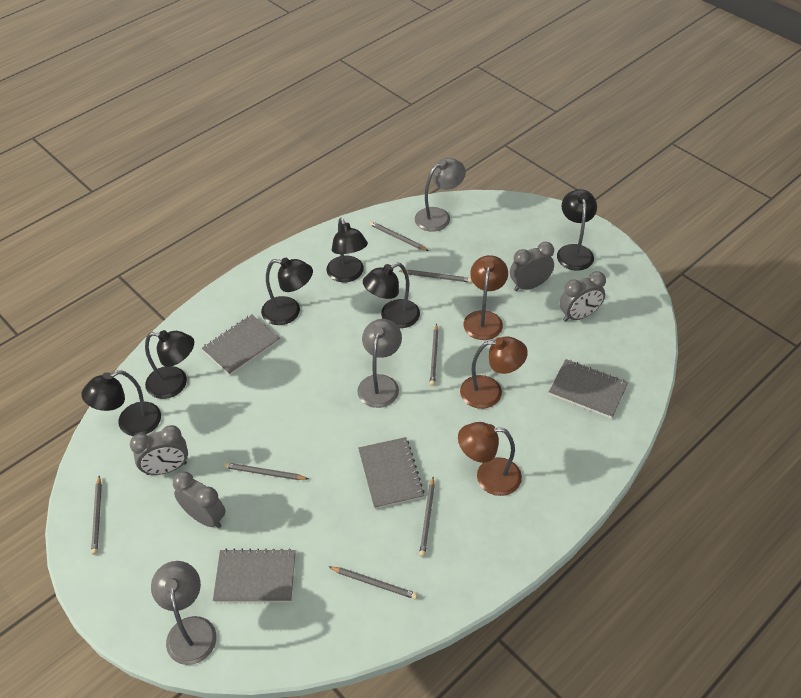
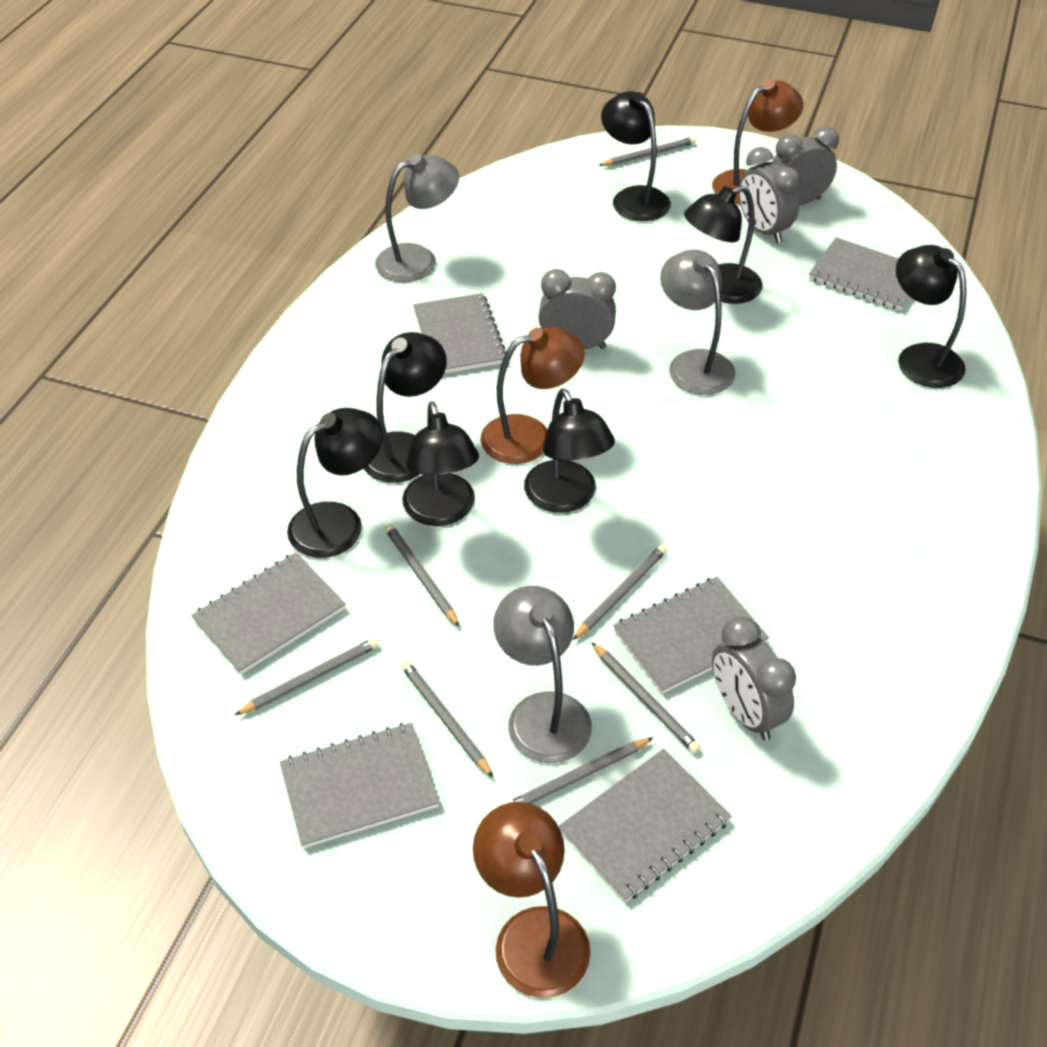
black lamp: [81,370,161,436] [145,330,194,399] [261,258,313,325] [326,218,368,282] [363,263,420,328] [557,189,597,271] = 6 -> [287,408,383,558] [364,332,447,483] [402,401,479,526] [524,388,615,513] [601,91,671,221] [684,185,763,304] [896,245,967,388] = 7
grey notebook: [202,314,280,375] [213,548,296,602] [358,437,425,509] [549,359,628,419] = 4 -> [191,552,346,674] [280,723,439,848] [413,293,506,373] [559,749,732,903] [613,577,769,694] [809,237,910,311] = 6

